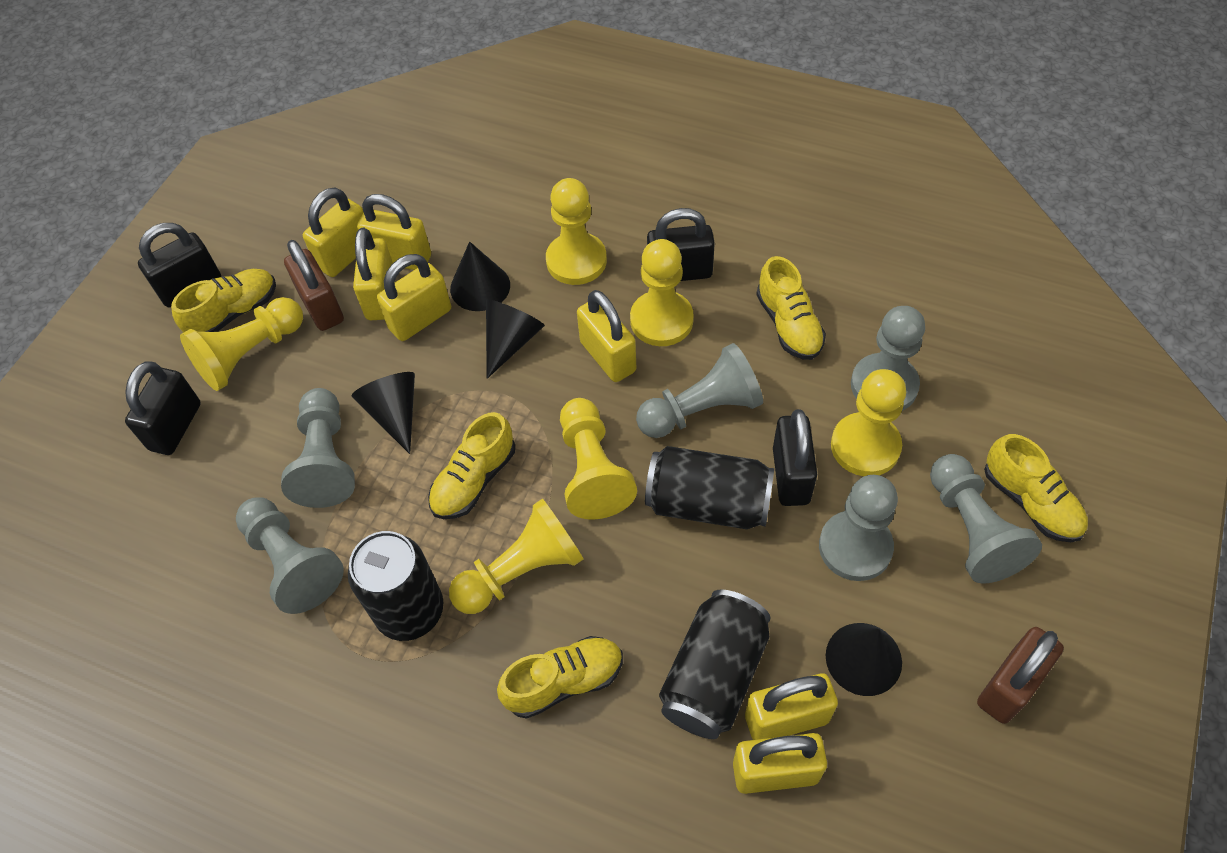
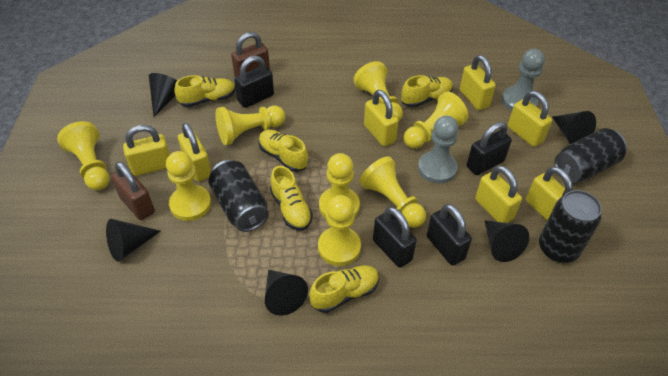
black cone: [352,372,415,454] [450,242,510,311] [486,299,545,379] [826,623,902,696] = 4 -> [106,219,161,262] [149,73,177,117] [265,270,308,316] [484,220,529,262] [552,111,596,144] = 5
grey pawn: [236,497,344,614] [281,388,355,508] [636,343,763,438] [819,475,898,581] [851,306,925,411] [930,454,1042,584] = 6 -> [418,116,459,184] [502,49,545,111] = 2
yellow pawn: [180,297,303,391] [449,499,583,614] [546,178,607,285] [560,398,637,520] [630,239,694,346] [831,369,906,476] = 6 -> [57,121,110,190] [166,151,211,221] [215,105,285,145] [318,195,361,266] [319,153,360,218] [353,61,403,121] [359,156,426,228] [404,91,468,149] = 8

